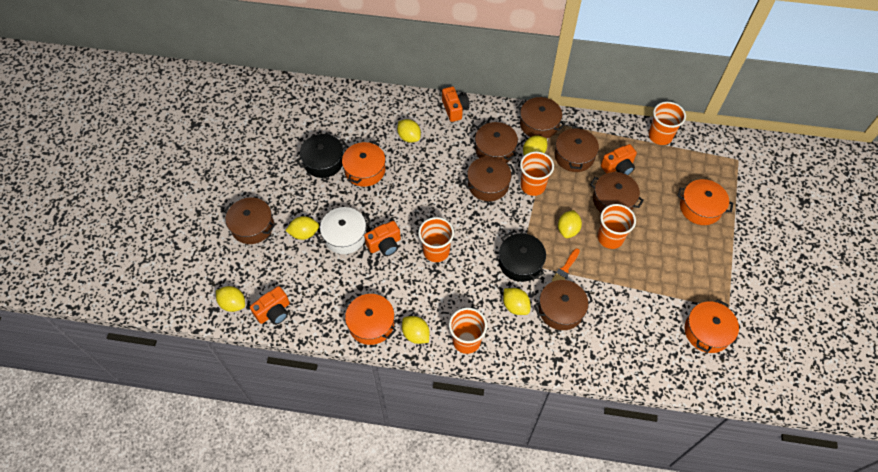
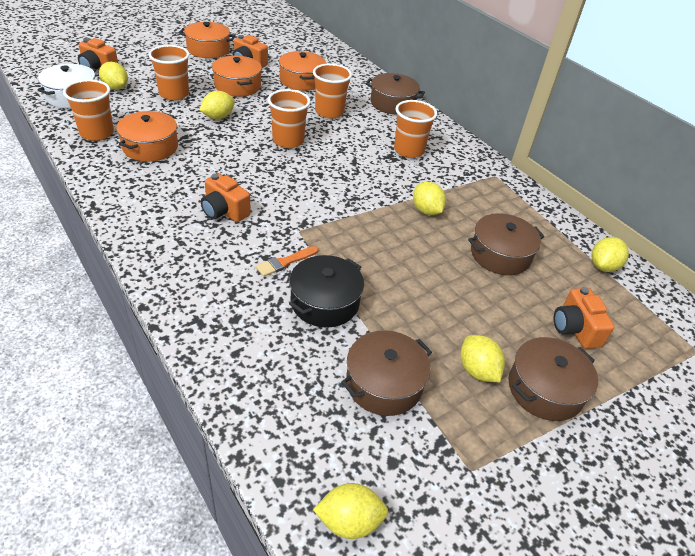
black pot: [296,134,347,178] [499,232,546,282] = 2 -> [289,255,364,328] = 1
brown pot: [224,197,275,244] [463,156,515,201] [475,122,518,163] [517,97,565,138] [534,280,593,330] [555,126,599,172] [590,172,644,212] = 7 -> [341,330,432,416] [366,73,425,115] [468,213,545,275] [509,337,598,421] = 4
yellow lemon: [216,286,245,312] [285,216,319,240] [397,119,421,142] [402,316,429,344] [503,288,531,315] [523,135,547,156] [558,210,582,238] = 7 -> [99,62,128,90] [200,91,235,119] [313,483,388,539] [413,182,446,215] [461,335,505,382] [591,237,629,272] = 6

